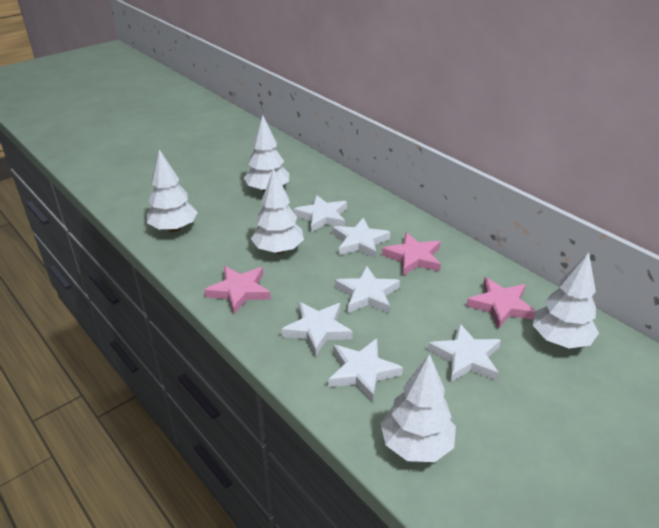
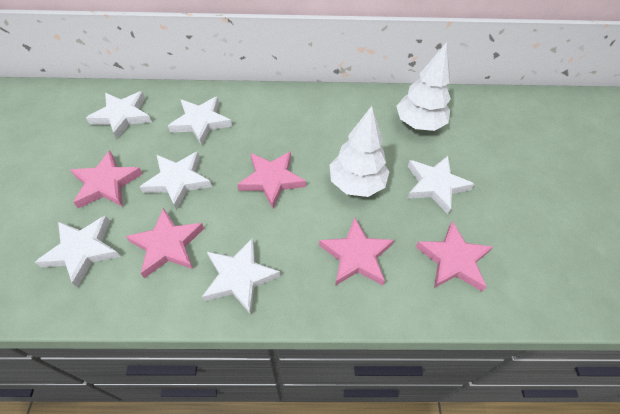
pink star: [204,266,271,314] [382,232,441,275] [466,277,536,329] = 3 -> [70,151,143,208] [126,208,204,278] [237,151,306,208] [319,218,394,286] [416,221,493,291] = 5
white tree: [147,149,198,232] [244,115,289,193] [251,168,304,254] [380,354,456,462] [533,252,599,348] = 5 -> [330,106,389,197] [397,42,451,131] = 2

